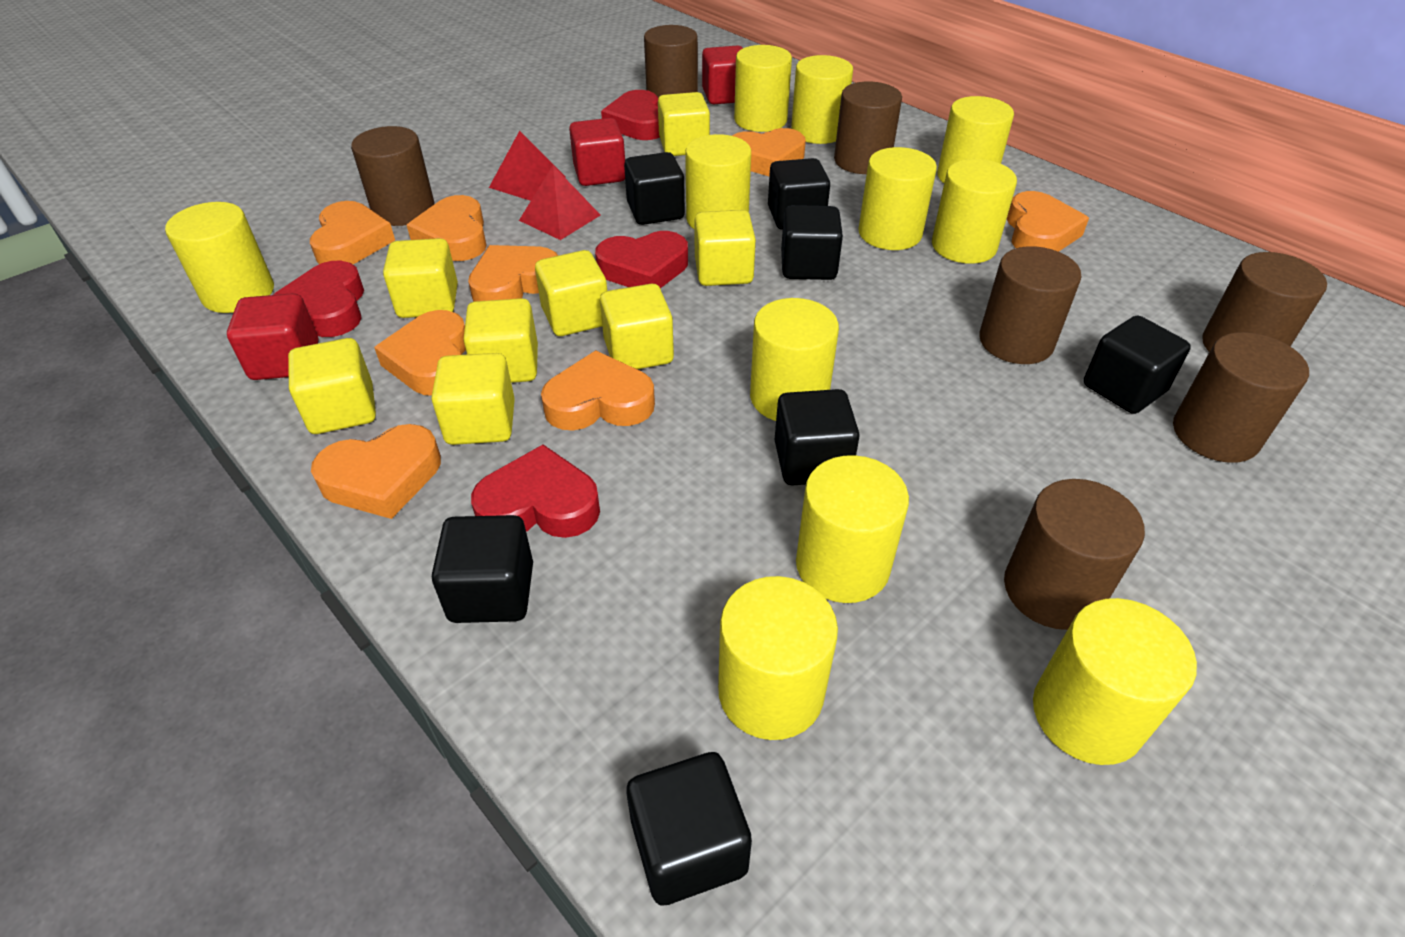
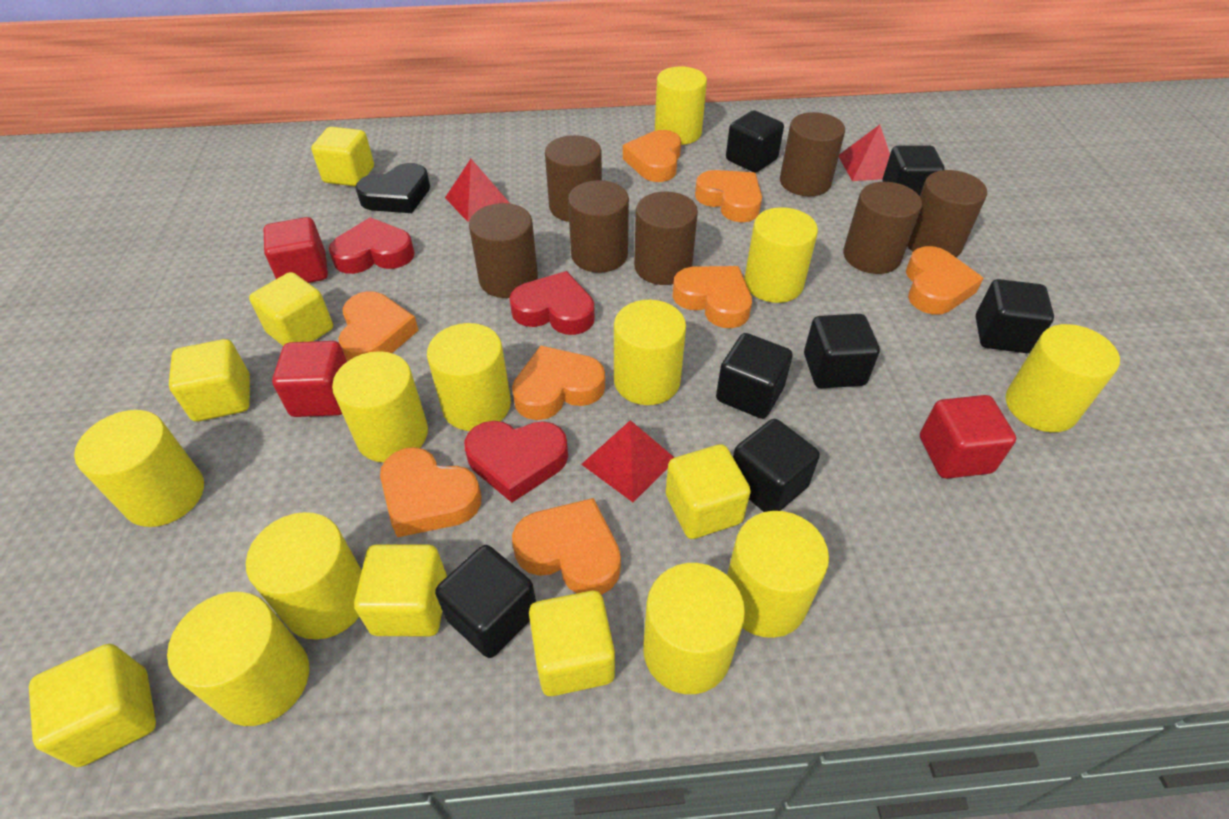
black heart: none = 0 -> [355,163,430,213] = 1
red heart: [273,261,364,337] [471,445,600,538] [595,231,688,288] [601,90,660,140] = 4 -> [329,217,415,274] [464,421,568,503] [509,271,595,335] = 3
red pyramid: [489,131,566,201] [519,166,601,240] = 2 -> [445,159,510,222] [581,420,675,502] [839,125,890,181] = 3
yellow cube: [288,338,376,434] [383,238,458,318] [431,353,515,445] [463,298,538,383] [535,250,607,336] [600,284,674,369] [658,92,710,156] [694,210,756,286] = 8 -> [29,644,156,767] [169,339,250,422] [249,272,333,346] [311,127,374,187] [354,544,447,636] [529,591,615,696] [666,444,751,539] = 7

